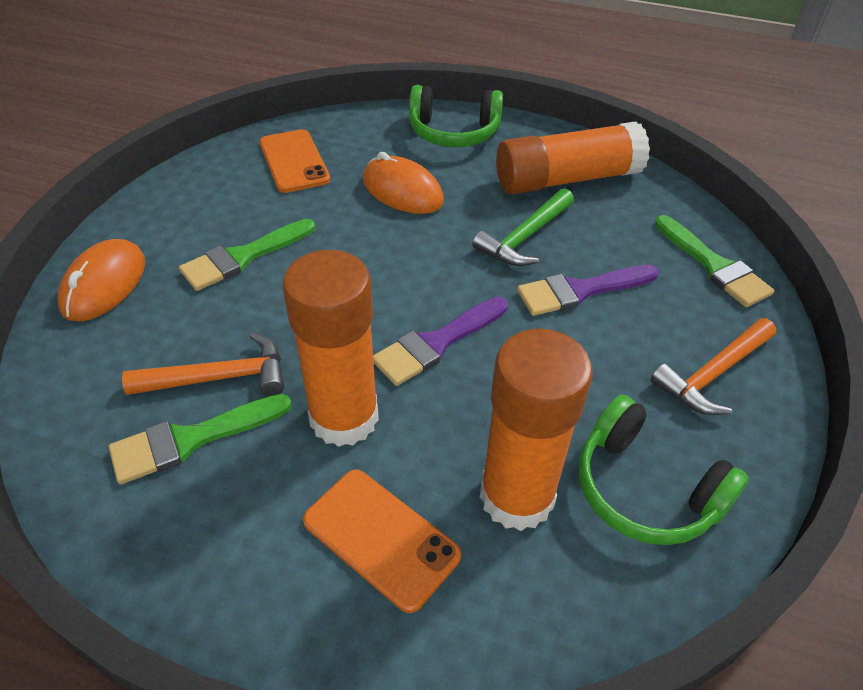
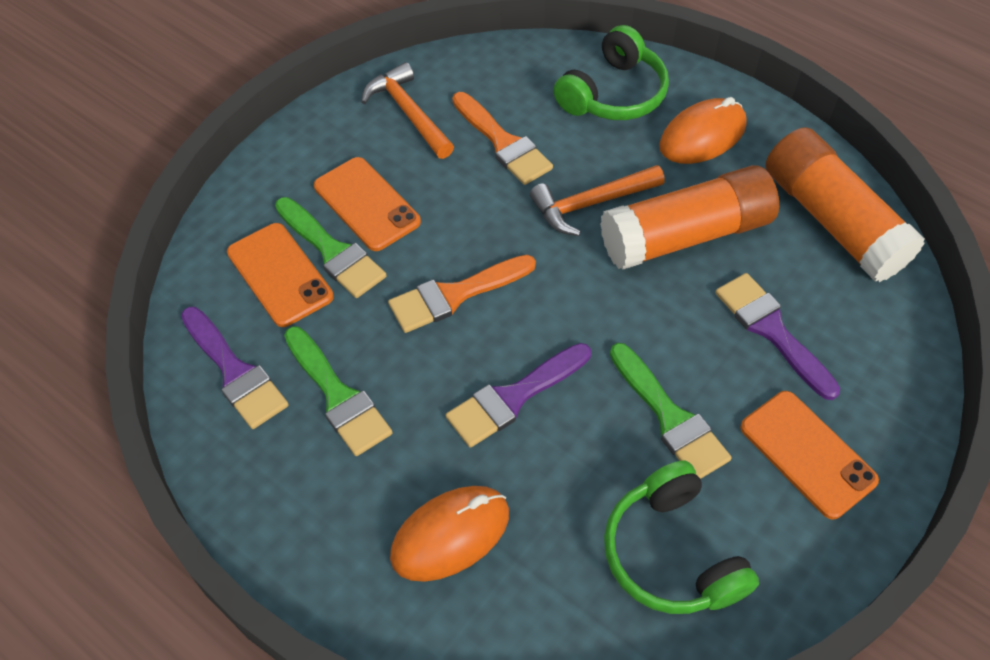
green hammer: [472,188,574,266] = 1 -> none = 0
orange brush: none = 0 -> [388,255,536,333] [452,92,553,185] = 2
orange glue stick: [282,250,379,447] [480,329,593,531] [496,121,650,194] = 3 -> [600,165,779,270] [766,127,925,282] = 2
orange phone: [259,129,330,193] [303,470,461,613] = 2 -> [227,223,334,327] [314,157,421,251] [740,391,879,519] = 3
purple brush: [373,297,508,386] [517,265,659,316] = 2 -> [181,307,289,429] [446,343,591,448] [715,273,840,400] = 3

